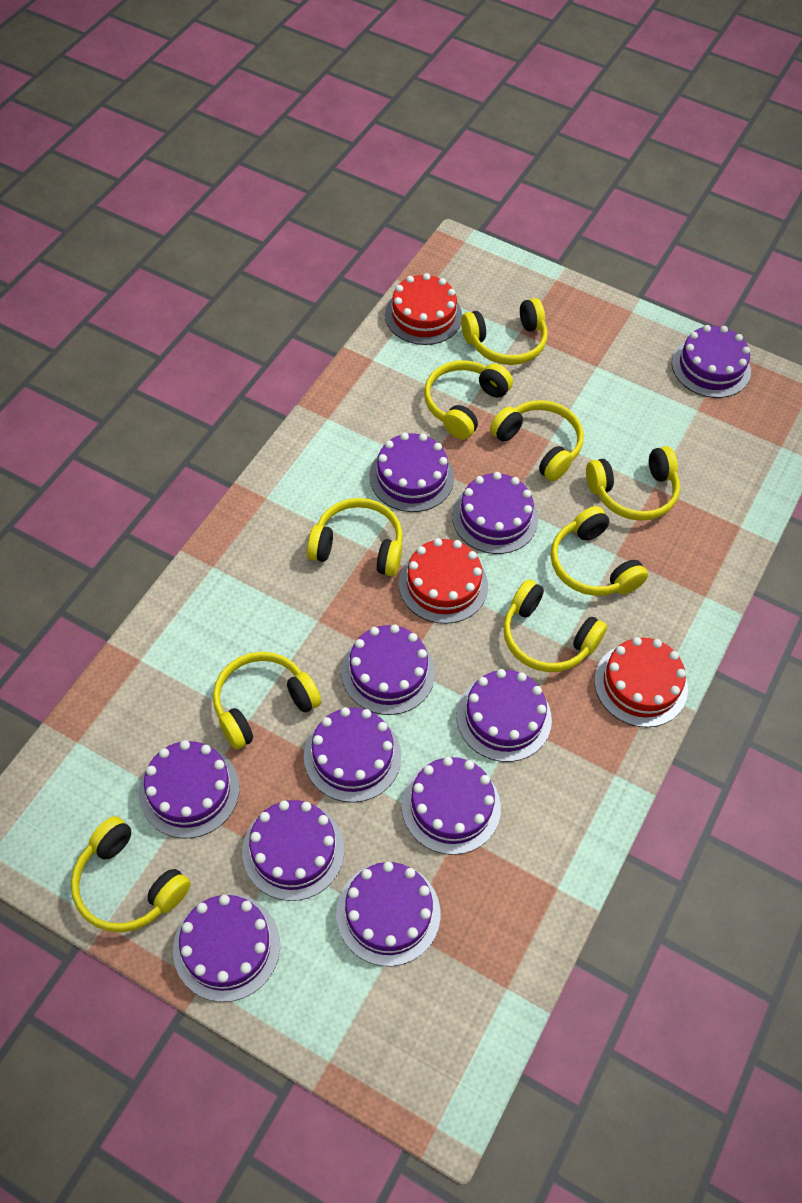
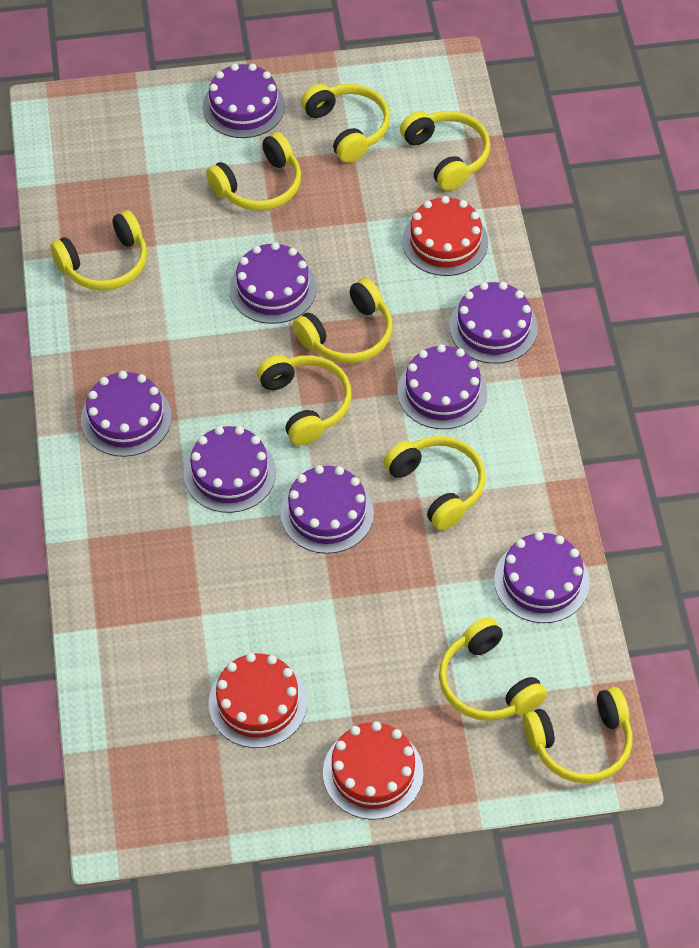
purple cake: [139,740,239,839] [173,894,280,1002] [242,800,344,901] [304,707,401,803] [336,862,440,966] [341,624,435,715] [369,433,454,512] [401,757,501,855] [452,472,538,554] [457,669,552,762] [672,325,751,398] = 11 -> [81,371,172,457] [184,426,276,513] [203,63,285,138] [229,242,317,324] [280,465,374,554] [397,344,487,429] [449,282,538,364] [494,532,590,623] = 8

